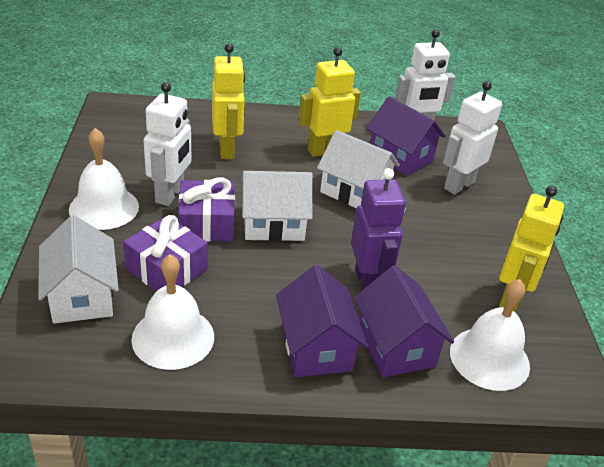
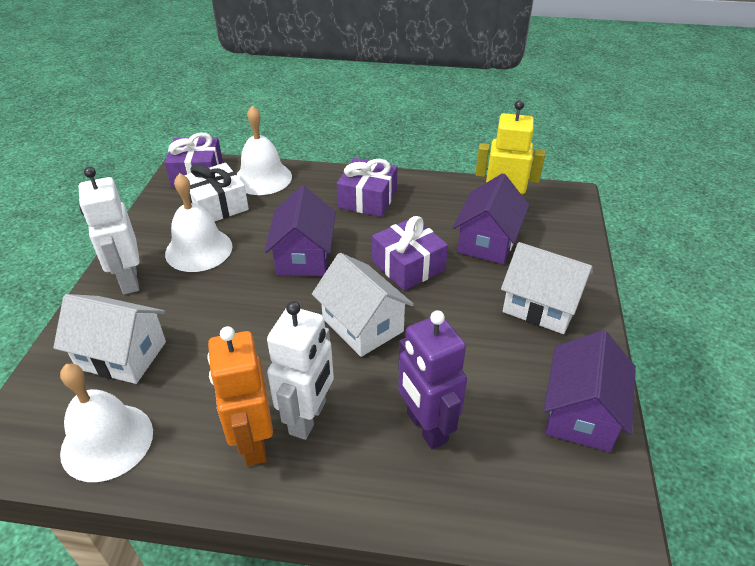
orange robot: none = 0 -> [207,326,273,466] = 1
purple gift: [123,215,208,292] [178,177,235,242] = 2 -> [164,133,223,187] [337,158,397,217] [372,216,448,291] = 3
white gift: none = 0 -> [184,163,249,222] = 1
white robot: [144,82,191,206] [395,29,456,120] [443,81,502,195] = 3 -> [79,167,140,294] [267,301,334,440] = 2
yellow robot: [212,43,245,159] [299,47,361,157] [499,186,564,312] = 3 -> [475,100,545,196] = 1

